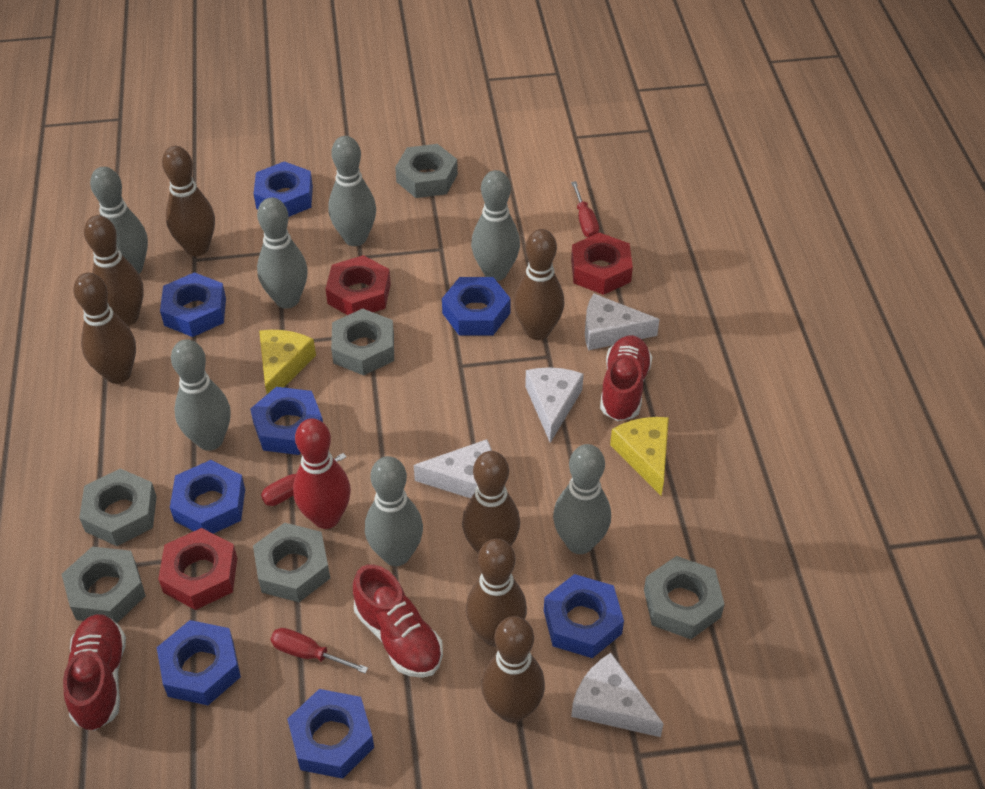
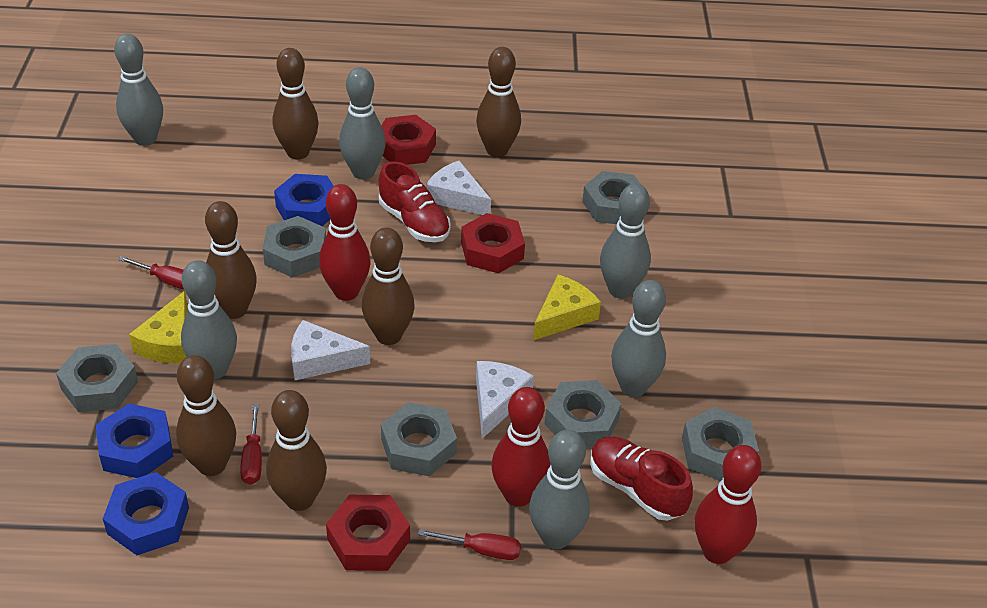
blue nut: [157,620,241,705] [160,272,226,337] [170,460,245,534] [250,387,323,455] [254,161,313,217] [287,689,374,779] [442,277,511,335] [544,574,624,658] = 8 -> [96,403,174,478] [103,472,189,555] [274,174,334,226] = 3
brown bowling pin: [73,273,136,384] [84,215,144,326] [162,146,215,256] [462,451,520,553] [466,539,527,647] [481,616,545,723] [514,229,564,340] = 7 -> [176,355,236,476] [205,201,257,319] [266,390,327,511] [273,48,319,160] [362,228,415,345] [476,47,521,157] = 6
grey bowling pin: [90,167,148,274] [171,339,231,451] [257,197,308,309] [328,136,376,246] [365,456,423,566] [471,170,520,281] [553,444,611,554] = 7 -> [114,34,163,146] [181,260,237,380] [339,67,386,179] [529,430,590,549] [600,184,651,299] [611,280,666,397] = 6
red bowling pin: [293,418,351,529] = 1 -> [319,184,370,301] [491,387,550,507] [695,445,762,564] = 3
red shoe: [63,614,126,731] [353,564,443,678] [600,335,652,421] = 3 -> [378,161,451,242] [590,436,693,521] = 2
white cheese: [414,439,492,498] [525,367,584,443] [571,653,664,737] [585,293,660,350] = 4 -> [291,320,370,380] [426,160,491,215] [476,361,534,439] = 3

